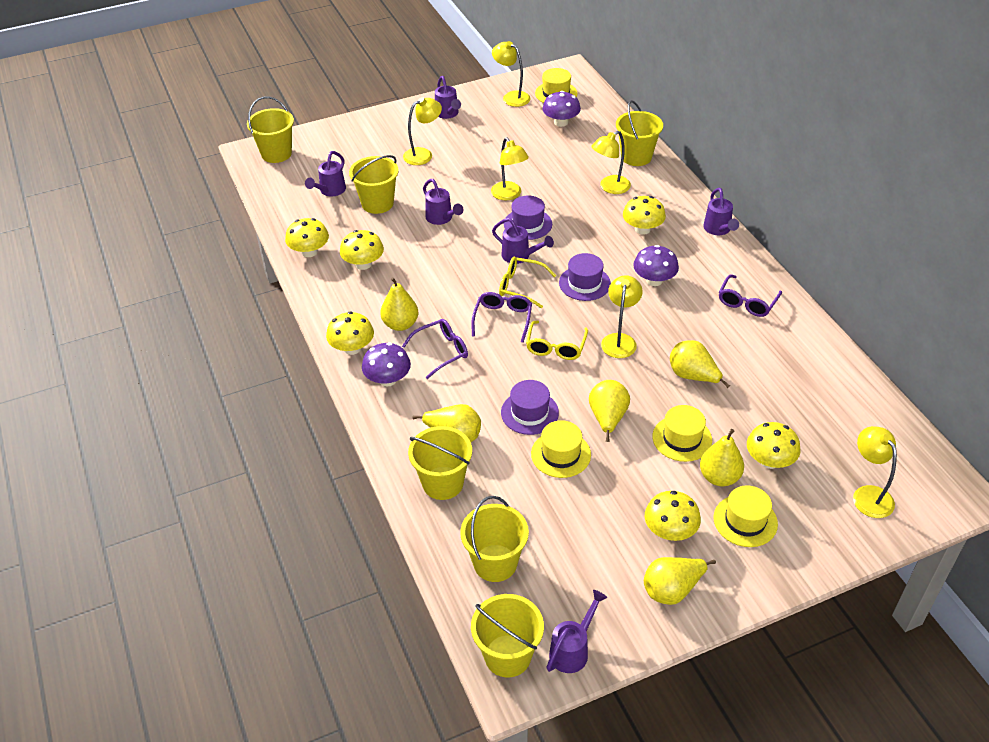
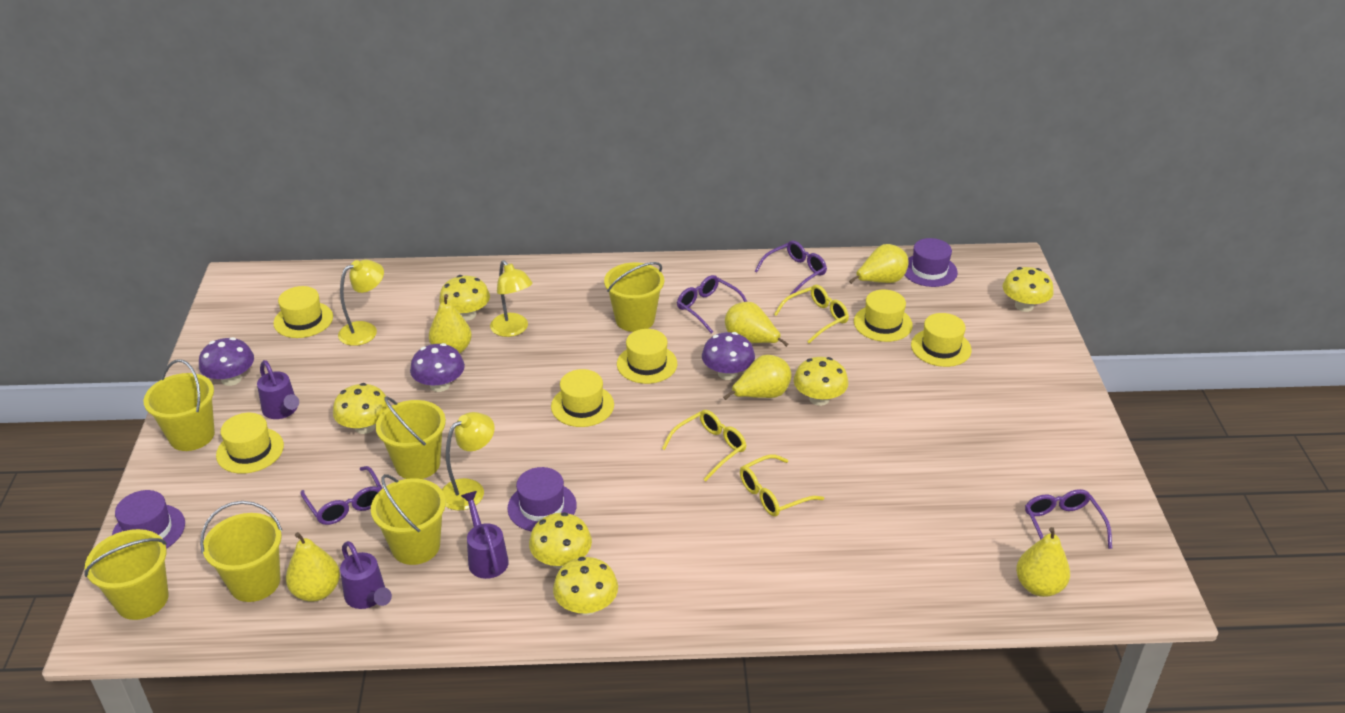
purple glasses: [402,319,468,379] [471,292,532,343] [719,274,782,317] = 3 -> [300,466,383,525] [677,275,747,334] [755,241,827,294] [1025,489,1112,549] = 4
purple watering can: [305,151,346,197] [423,179,464,225] [435,76,461,119] [492,218,554,264] [546,590,608,673] [703,188,739,235] = 6 -> [257,360,299,419] [340,541,392,609] [461,491,509,579] = 3
yellow glasses: [499,257,556,308] [526,321,588,360] = 2 -> [662,410,746,482] [740,455,824,517] [774,285,849,343] = 3
yellow hat: [531,420,591,478] [535,68,578,103] [652,405,712,462] [713,485,778,547] = 4 -> [216,413,284,474] [273,286,333,338] [551,369,614,427] [617,329,677,384] [854,290,913,342] [911,313,972,367] = 6
yellow lamp: [403,97,442,165] [491,137,529,200] [492,41,531,107] [592,131,631,194] [601,275,643,358] [853,426,897,518] = 6 -> [338,260,384,346] [442,412,495,511] [490,260,533,337] = 3

